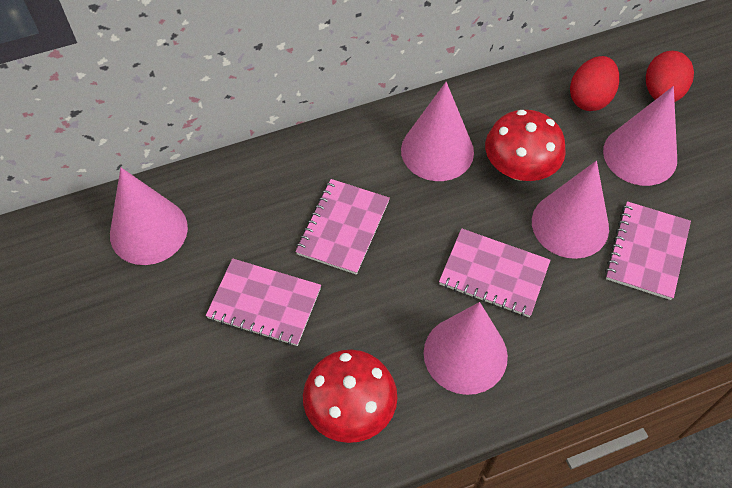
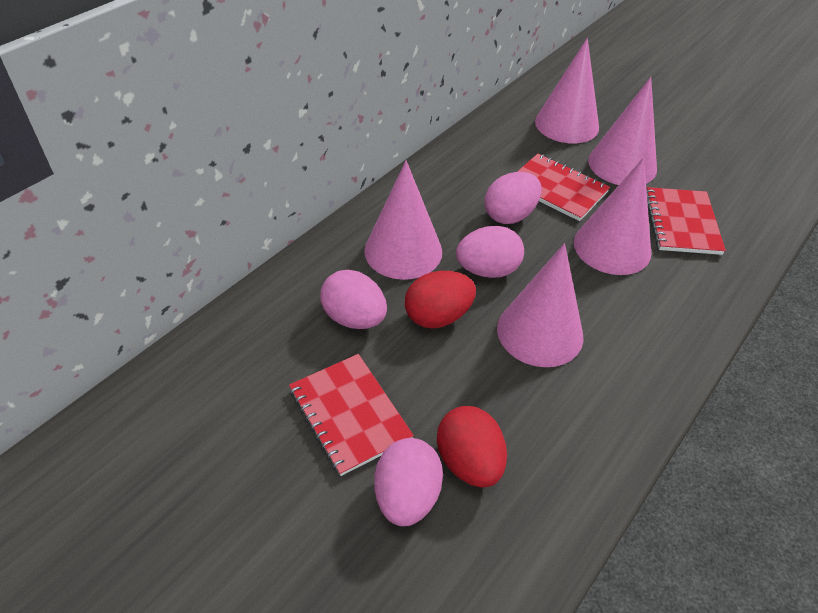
pink egg: none = 0 -> [320,270,387,329] [374,438,443,526] [456,226,524,278] [485,172,541,224] = 4
pink notebook: [206,258,321,346] [295,179,390,275] [439,228,551,317] [605,201,691,300] = 4 -> none = 0
red mushroom: [303,350,398,443] [485,110,566,181] = 2 -> none = 0
red notebook: none = 0 -> [289,354,414,476] [517,154,610,221] [647,187,726,255] = 3

